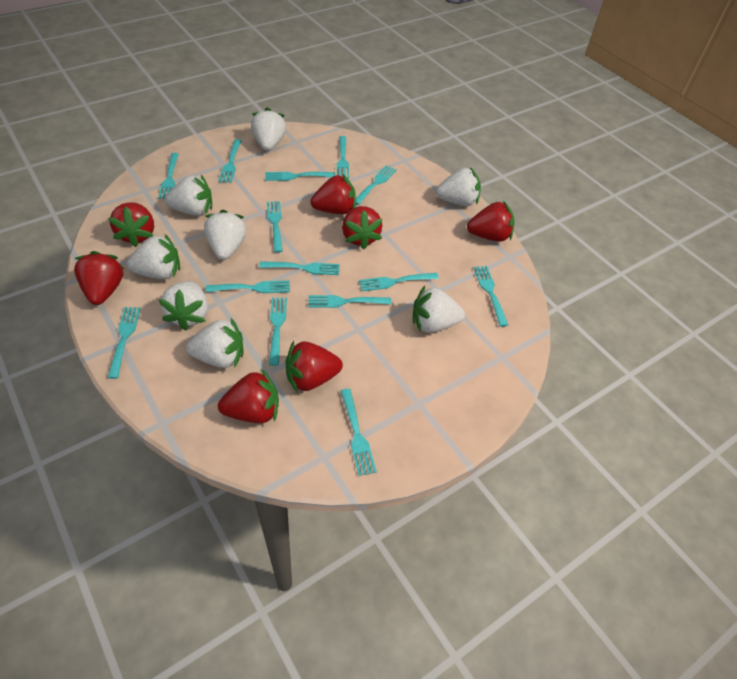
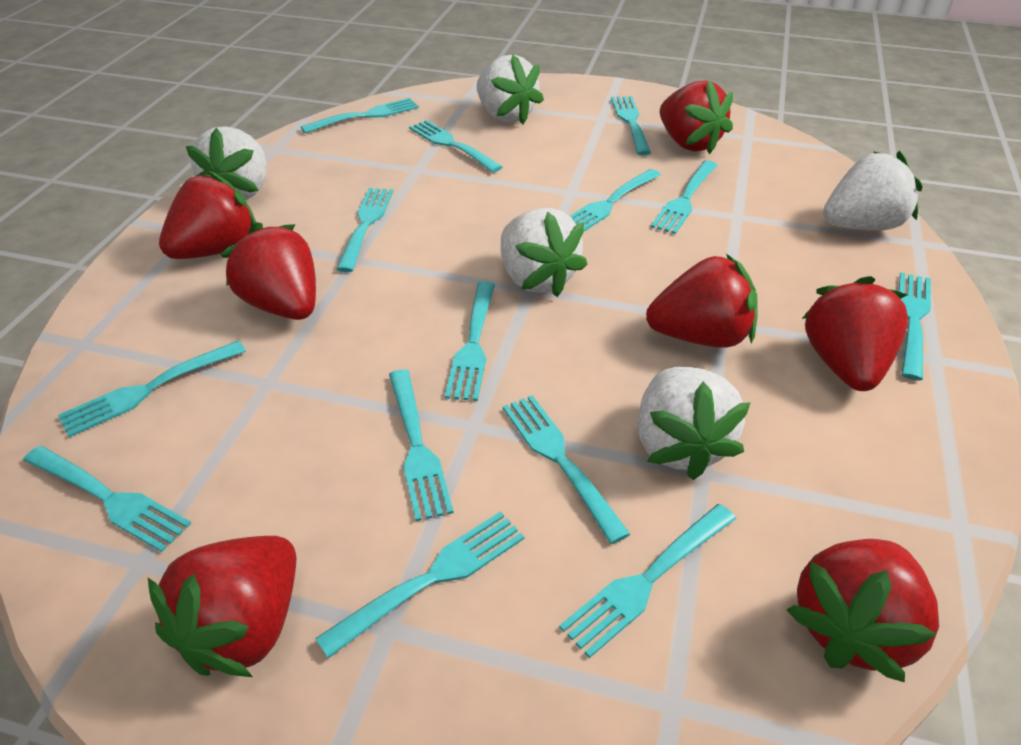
white strawberry: [126,234,180,279] [159,281,208,331] [165,175,212,216] [186,318,243,368] [204,210,246,260] [251,107,286,151] [413,286,465,333] [436,167,481,206] = 8 -> [186,126,267,200] [477,55,544,125] [501,208,588,297] [637,367,751,480] [823,151,923,231] = 5

